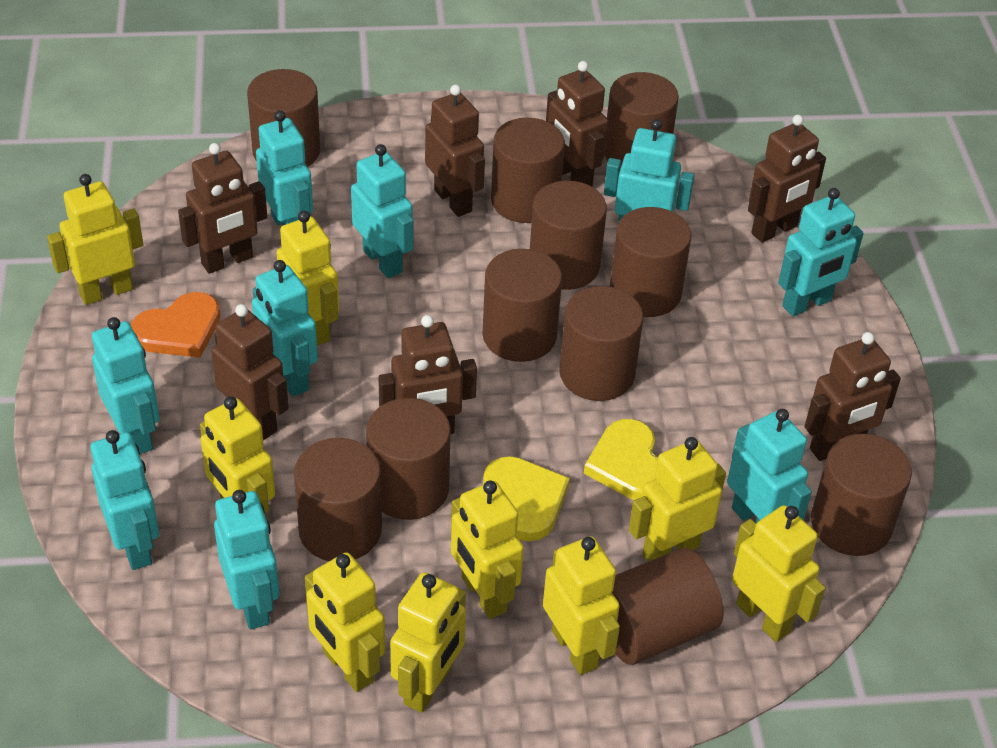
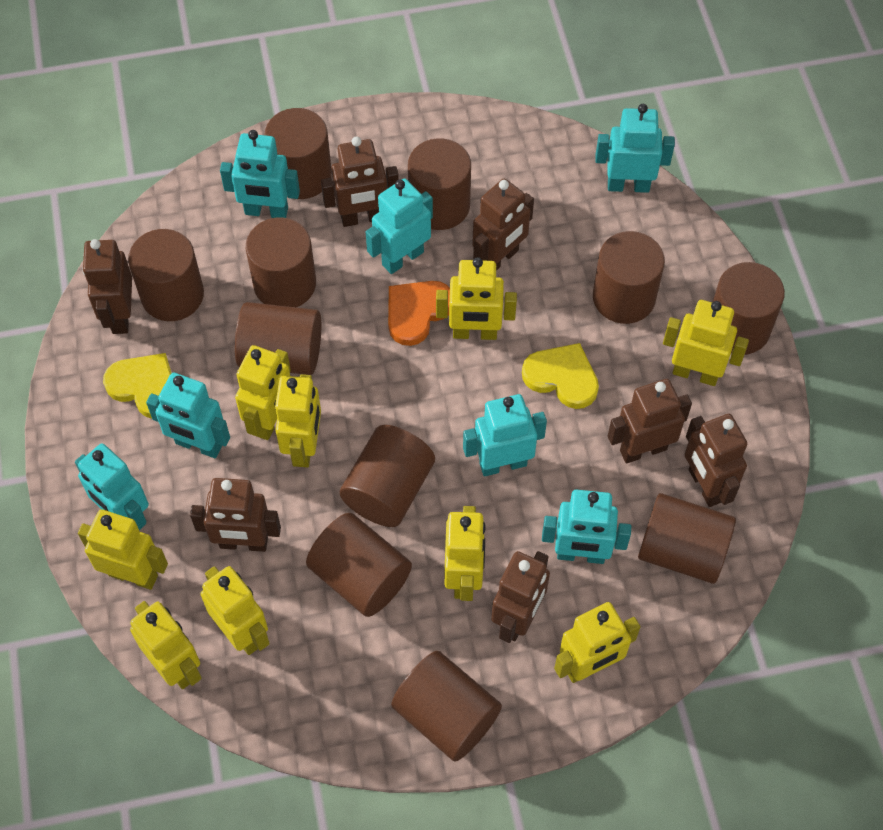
turquoise robot: [90,430,159,570] [92,317,160,454] [214,490,279,629] [252,260,318,397] [256,110,313,226] [351,144,414,278] [604,119,694,223] [727,409,812,524] [778,188,864,316] = 9 -> [75,444,149,530] [146,373,230,458] [220,130,300,218] [366,179,433,274] [463,394,547,477] [542,490,631,564] [595,104,675,193] = 7

